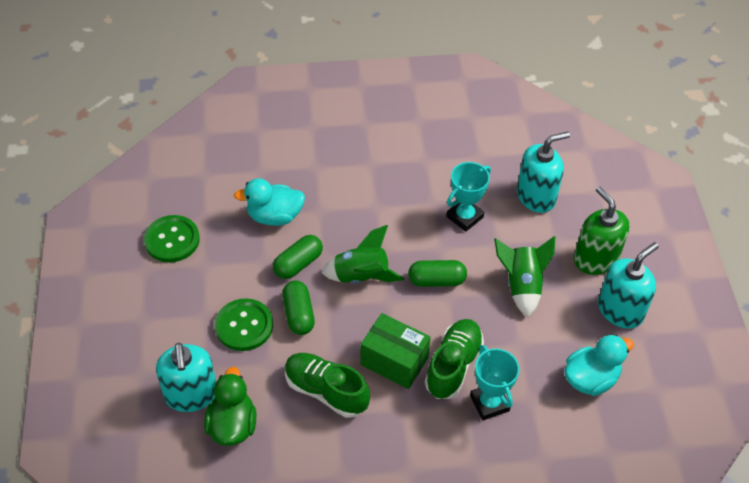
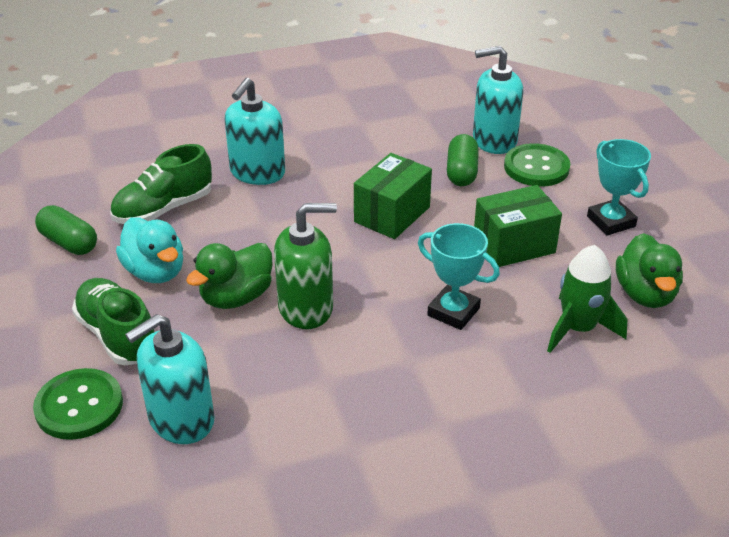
green box: [361,313,431,389] = 1 -> [354,153,432,239] [474,185,562,267] = 2
green capsule: [273,235,323,279] [282,280,315,335] [408,260,467,287] = 3 -> [35,205,97,255] [447,134,479,186] = 2
green duck: [204,367,256,446] = 1 -> [186,243,273,309] [616,233,683,308] = 2
green rocket: [321,225,404,284] [494,236,555,317] = 2 -> [547,245,627,353] = 1
turquoise duck: [234,178,305,226] [565,335,634,396] = 2 -> [116,217,183,283] = 1

